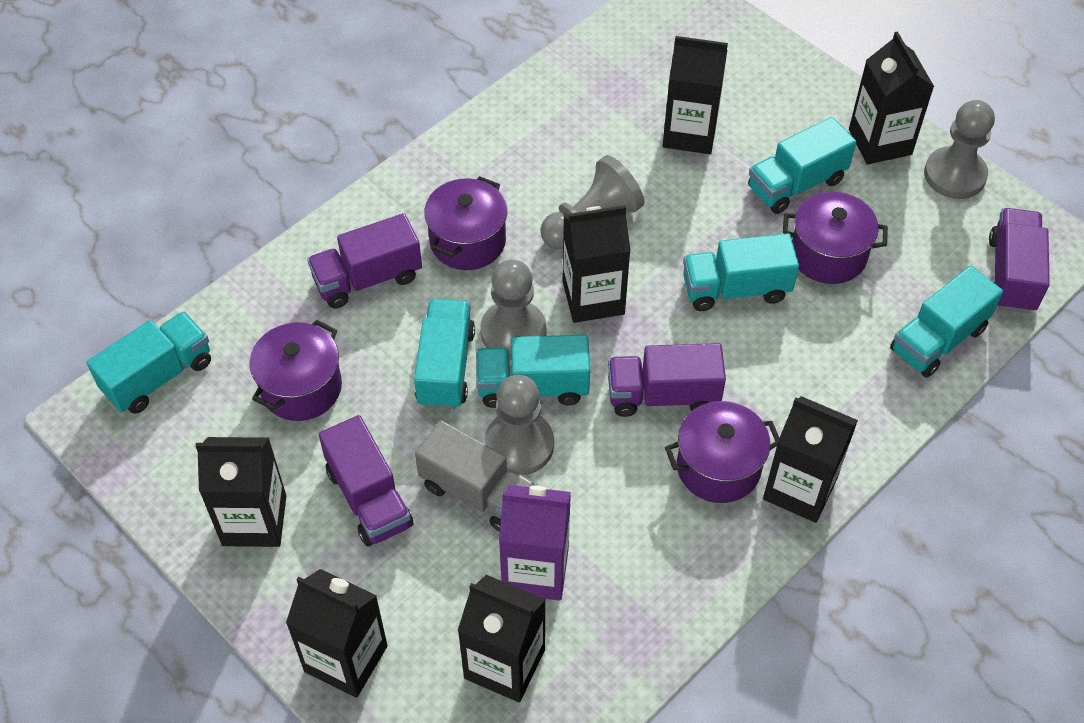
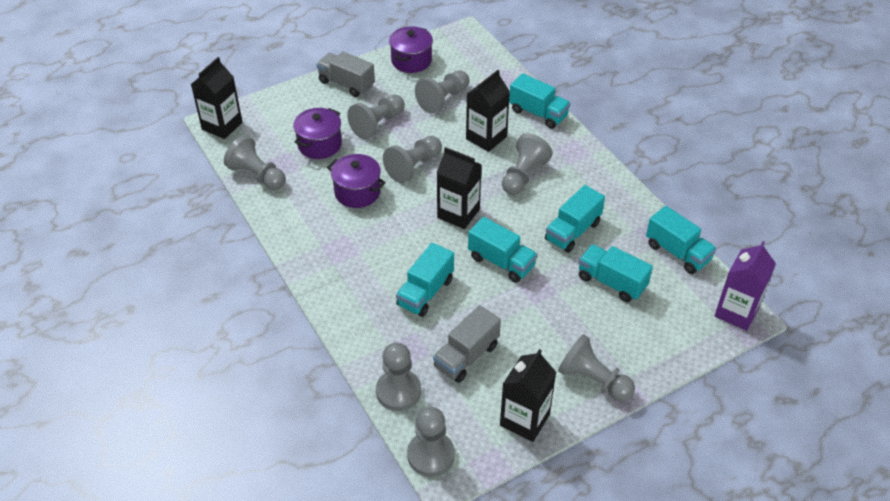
black carton: [195,437,286,547] [286,569,388,698] [458,575,546,702] [563,205,631,323] [663,36,728,154] [763,396,858,523] [849,31,934,164] = 7 -> [191,57,242,139] [437,147,482,229] [466,70,510,152] [500,349,556,442] = 4
grey pawn: [480,260,546,360] [485,375,554,475] [540,155,644,249] [924,100,995,199] = 4 -> [224,135,286,190] [347,95,405,139] [376,343,421,411] [383,136,442,183] [407,407,455,477] [415,70,469,113] [502,134,553,195] [558,334,635,401] = 8
grey truck: [415,420,537,532] = 1 -> [316,51,375,97] [433,305,501,383] = 2
purple pot: [250,320,342,421] [424,176,507,270] [665,401,779,503] [783,192,888,284] = 4 -> [293,108,342,159] [327,154,386,208] [389,26,433,73] = 3
purple truck: [307,213,422,308] [319,415,413,546] [608,343,726,417] [989,208,1050,313] = 4 -> none = 0

